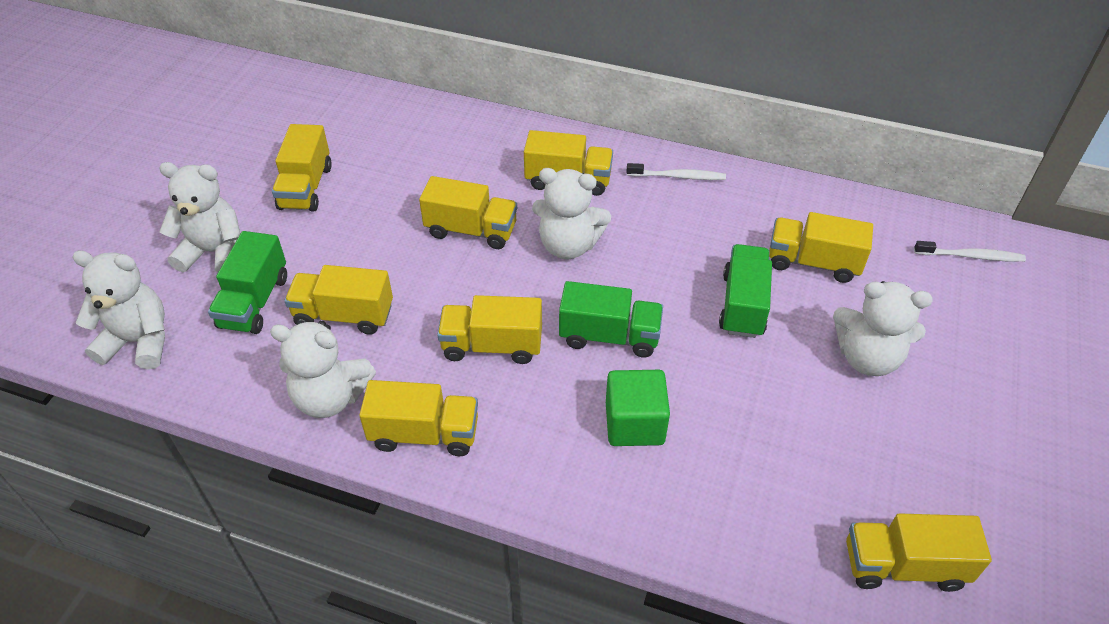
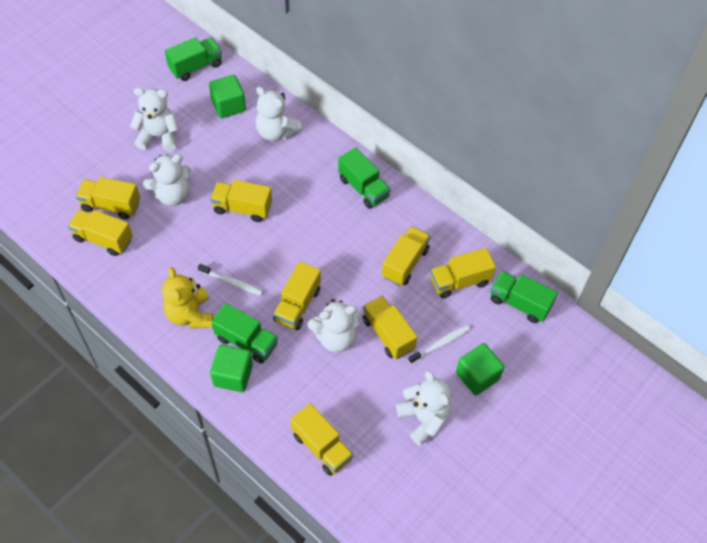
green cube: [606,370,670,446] = 1 -> [209,75,246,118] [210,345,253,392] [456,343,504,395] = 3
green truck: [208,231,287,334] [559,281,663,357] [719,244,772,338] = 3 -> [165,37,222,81] [212,303,278,364] [338,147,391,209] [491,271,558,323] = 4
yellow teddy bear: none = 0 -> [162,267,213,328] = 1

